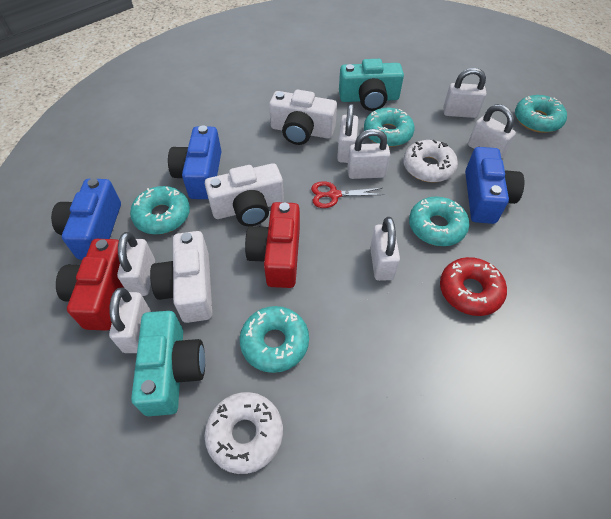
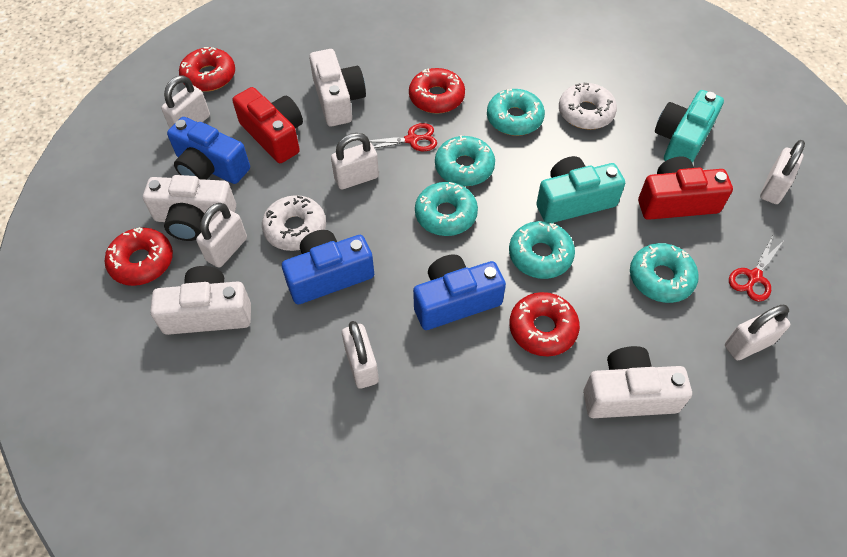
red donut: [440,257,507,316] = 1 -> [105,227,173,286] [179,47,235,92] [409,68,465,114] [509,292,580,356] = 4
red scissors: [311,181,384,208] = 1 -> [359,123,437,151] [729,236,785,302] = 2
white camera: [150,231,212,323] [205,163,284,226] [269,90,337,145] = 3 -> [143,175,236,241] [150,266,251,335] [309,49,366,126] [583,346,692,418] = 4
white padlock: [109,288,151,353] [117,232,155,296] [337,104,358,163] [347,129,390,179] [370,217,400,281] [443,68,486,118] [468,104,516,159] = 7 -> [161,75,210,128] [196,203,247,268] [331,133,379,190] [342,321,379,389] [725,305,790,360] [760,140,805,204] = 6

